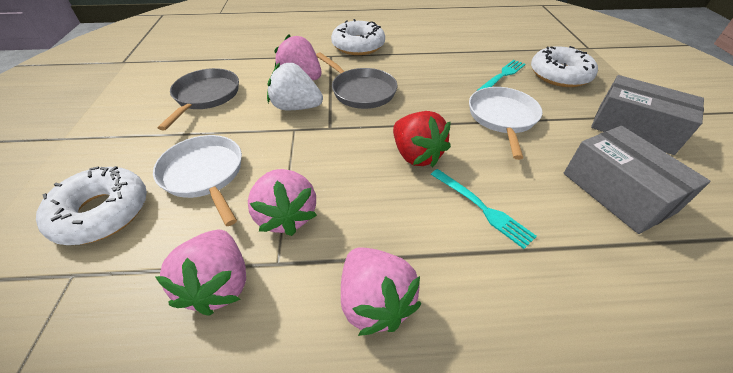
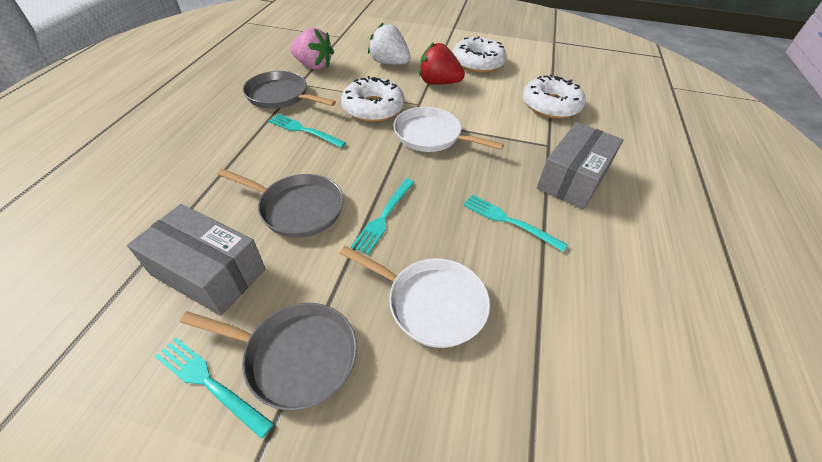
grey pan: [158,68,239,131] [316,52,397,109] = 2 -> [180,303,357,410] [217,169,343,238] [243,71,336,109] = 3
pink strawberry: [156,230,246,315] [248,169,317,236] [274,34,321,80] [341,248,421,336] = 4 -> [290,27,334,70] = 1
turquoise fork: [431,169,537,249] [477,60,525,91] = 2 -> [155,338,274,439] [268,114,346,148] [351,178,415,255] [463,194,568,252] = 4

